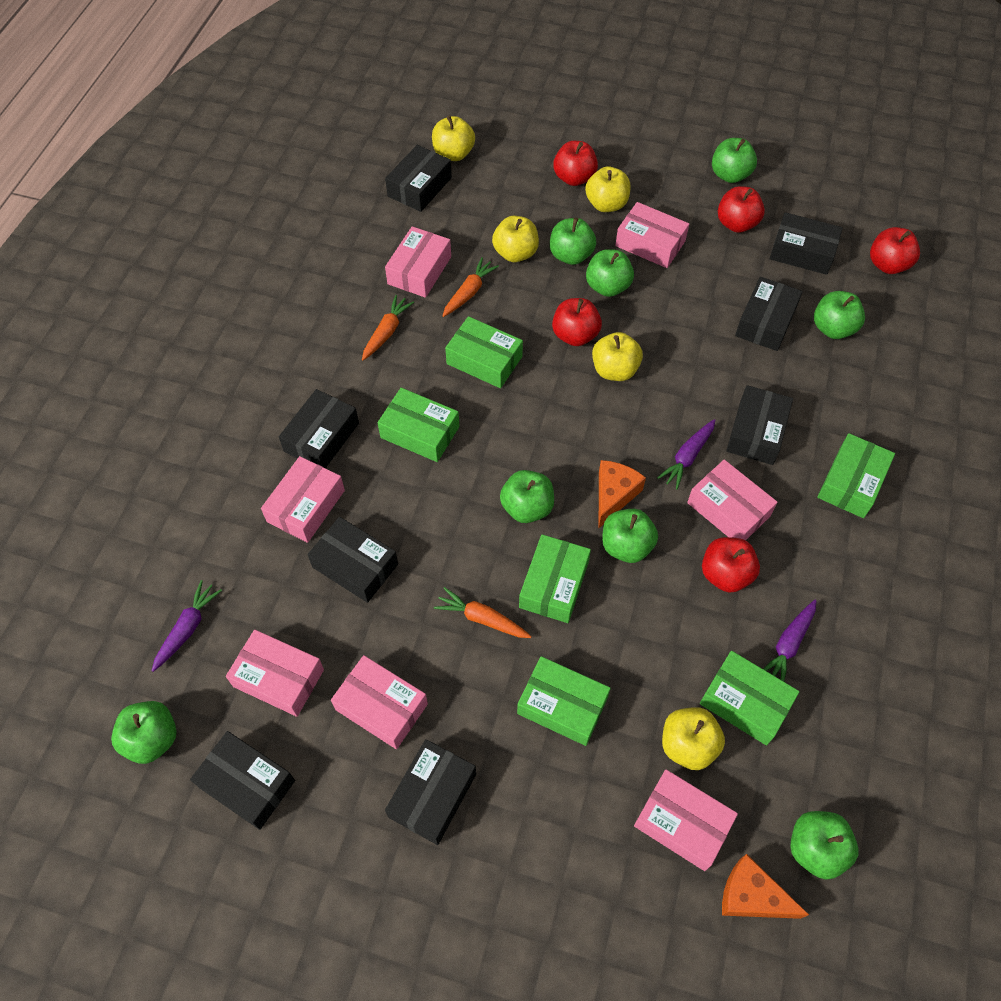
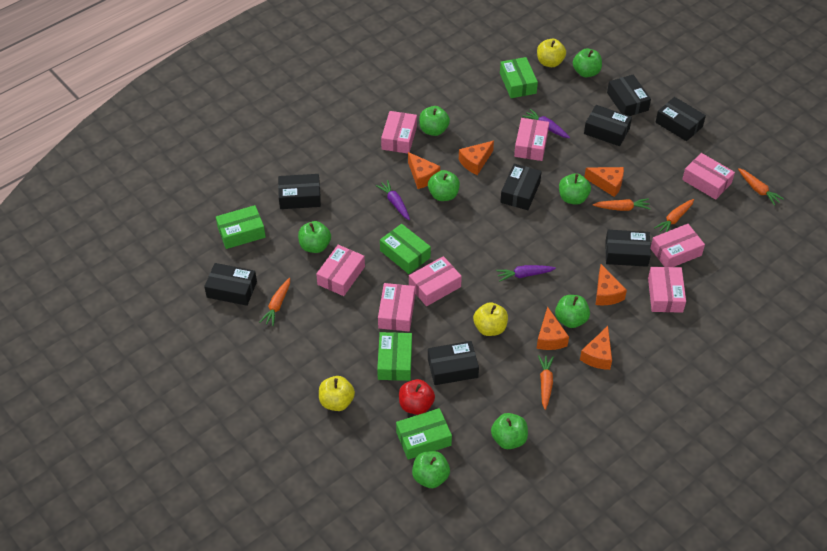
green box: [378,388,459,462] [445,316,523,388] [517,656,611,746] [519,534,591,623] [700,651,799,746] [817,433,895,518] = 6 -> [216,205,266,249] [377,332,412,381] [380,224,431,274] [396,408,452,460] [500,57,538,98] = 5
orange carrot: [362,295,414,360] [434,587,532,638] [443,257,499,317] = 3 -> [260,278,290,326] [538,355,554,410] [593,198,651,211] [654,199,694,232] [738,168,784,206] = 5
orange cheese: [599,460,646,528] [722,854,809,919] = 2 -> [408,152,440,189] [459,141,494,175] [536,306,569,350] [580,326,612,370] [584,167,624,197] [596,264,627,305] = 6
pink box: [226,630,324,717] [261,456,345,543] [331,655,428,749] [385,226,451,298] [615,202,689,268] [634,770,738,871] [687,460,778,540] = 7 -> [316,245,365,296] [378,283,415,332] [381,111,417,154] [409,256,462,306] [514,118,549,161] [648,267,686,313] [651,224,705,267] [682,153,735,200] = 8
red apple: [552,298,602,346] [553,141,598,186] [702,537,760,593] [718,186,765,233] [870,227,920,274] = 5 -> [399,379,435,415] = 1
yellow apple: [432,115,475,161] [492,216,539,262] [585,167,631,212] [592,332,643,381] [662,707,725,770] = 5 -> [319,376,355,411] [473,302,508,336] [537,39,566,67] = 3

